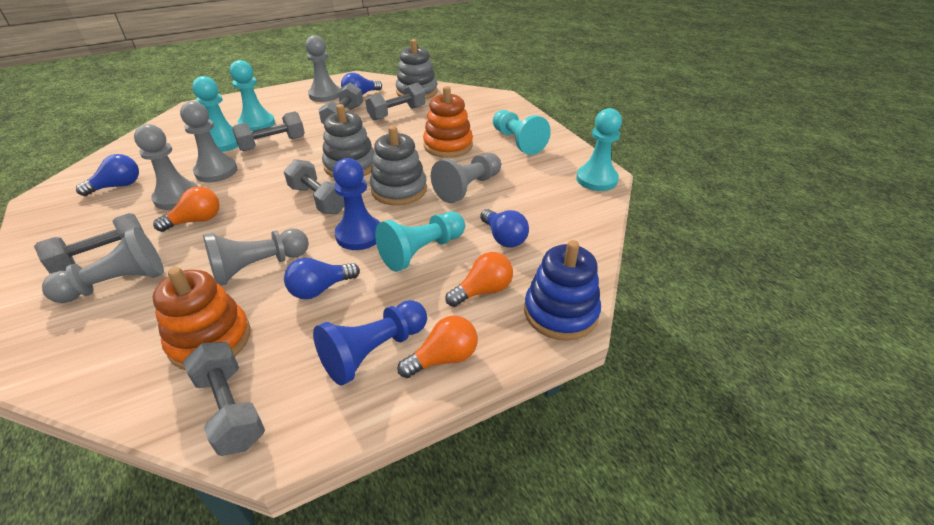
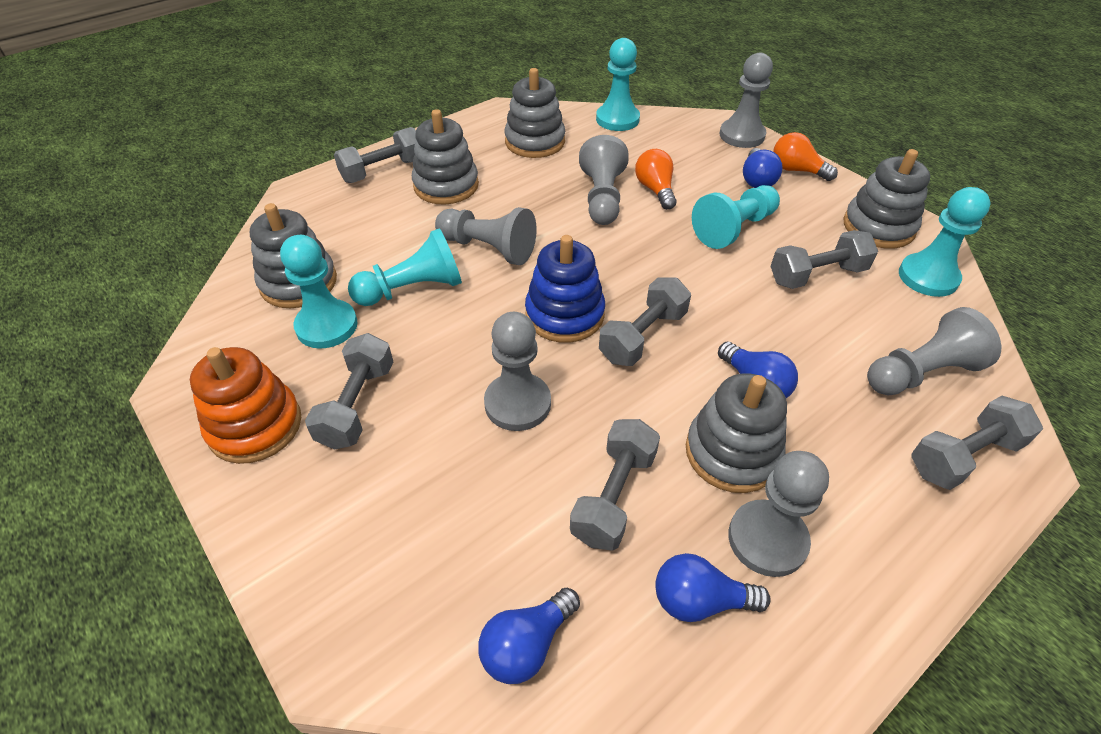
blue pawn: [313,300,427,386] [333,158,380,250] = 2 -> none = 0
grey stacking toy: [322,104,375,178] [370,126,427,205] [396,39,438,99] = 3 -> [250,203,337,308] [412,109,479,205] [504,68,565,158] [686,373,787,493] [844,149,930,249] = 5
orange light bulb: [153,186,220,232] [397,316,478,378] [445,252,513,307] = 3 -> [635,149,676,210] [773,132,838,181] = 2
orange stacking toy: [153,267,251,370] [423,86,473,158] = 2 -> [190,347,301,464] = 1

